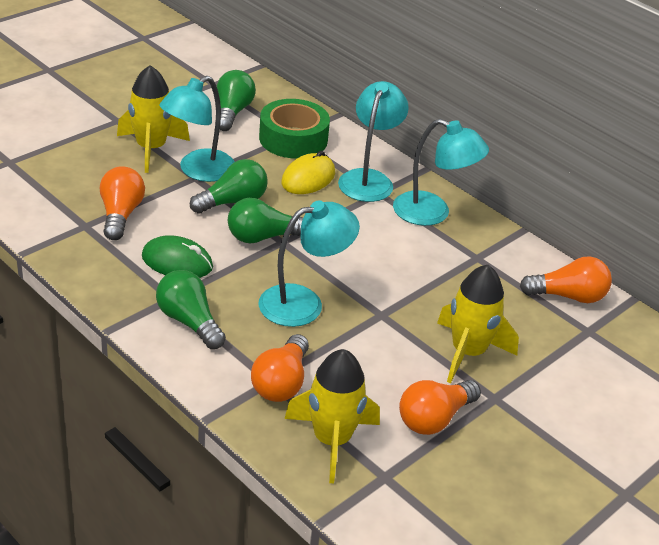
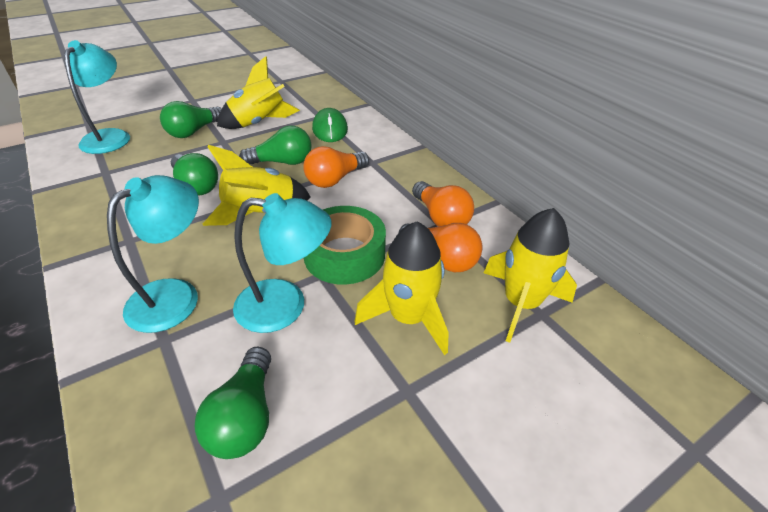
orange light bulb: [100,166,145,240] [251,334,309,402] [399,380,481,435] [520,256,612,303] = 4 -> [303,146,369,188] [399,223,483,272] [412,181,474,226] = 3
turquoise lamp: [160,76,235,182] [258,200,360,327] [338,81,409,202] [393,119,489,226] = 4 -> [64,40,130,154] [107,175,199,333] [233,193,332,333] = 3
yellow mouse: [281,151,335,194] = 1 -> none = 0
yellow rocket: [117,65,190,173] [284,349,380,483] [437,265,519,383] = 3 -> [203,145,310,226] [217,56,300,129] [355,222,449,355] [484,208,577,343] = 4

